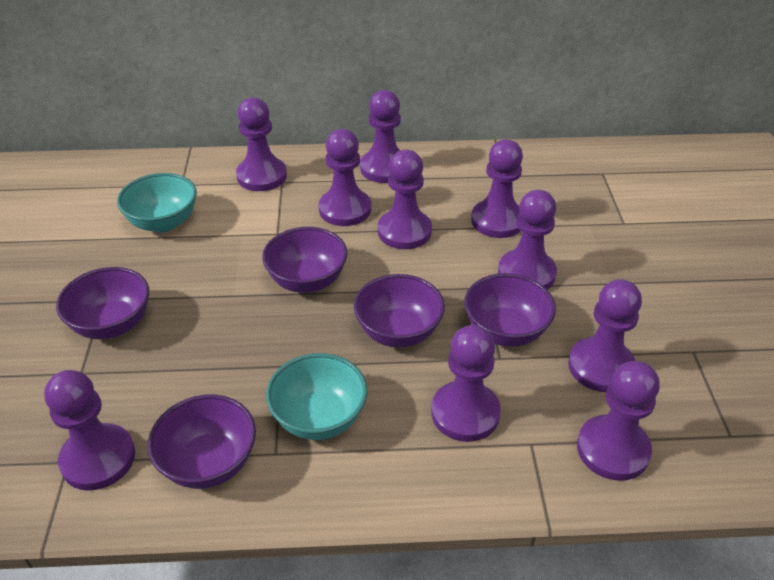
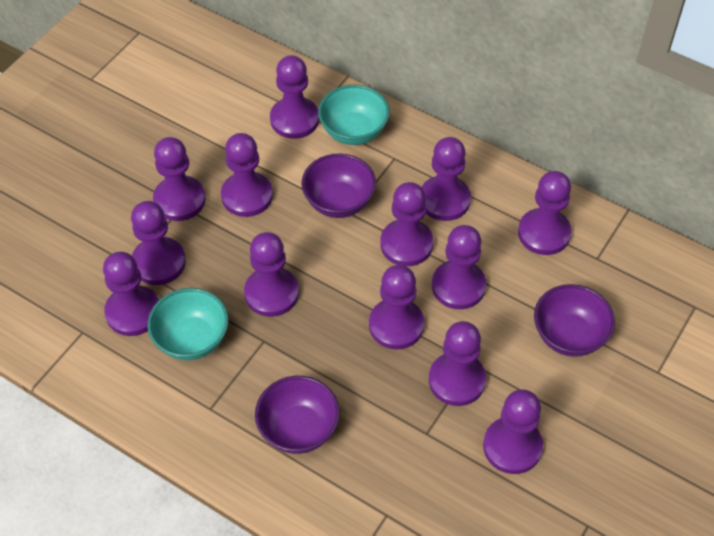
purple bowl: [56,267,149,339] [148,395,256,489] [262,227,347,293] [354,274,445,348] [464,273,556,347] = 5 -> [255,376,340,454] [301,154,376,218] [534,284,615,357] = 3
purple pawn: [44,370,135,491] [236,98,287,191] [319,129,371,226] [360,90,401,183] [378,150,432,249] [431,325,501,442] [471,139,523,238] [498,190,557,290] [568,279,642,392] [577,361,660,481] = 10 -> [103,252,159,336] [131,201,186,285] [153,137,205,221] [221,133,273,217] [244,232,299,317] [270,55,319,139] [369,265,424,349] [380,182,433,266] [422,137,471,221] [429,321,486,406] [432,225,486,309] [483,389,543,474] [518,171,572,255] = 13

